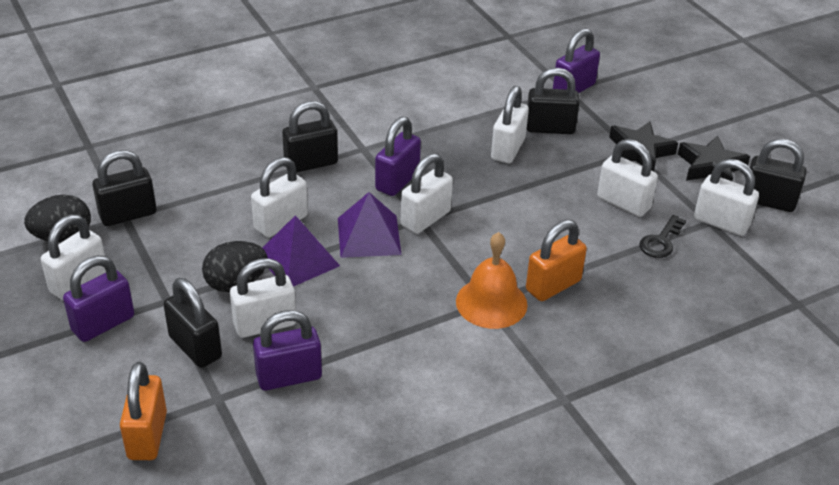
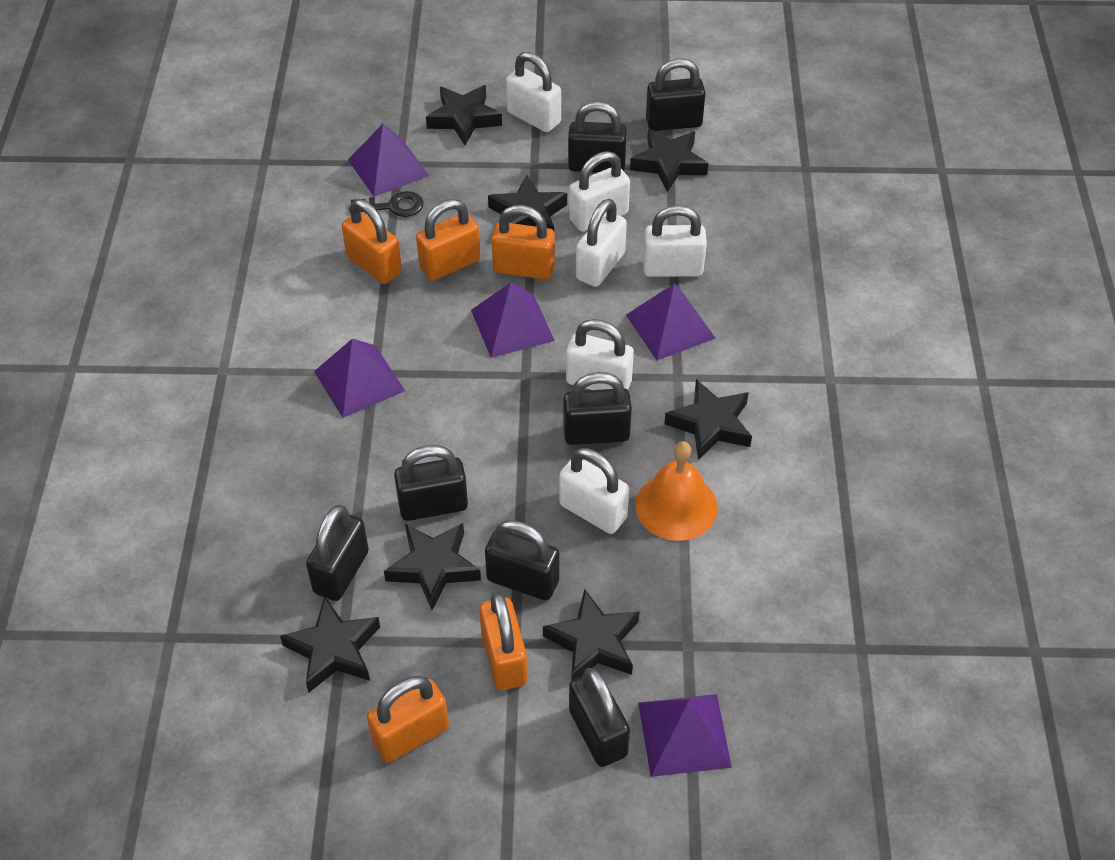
black egg: [24,195,91,242] [202,241,267,292] = 2 -> none = 0
black padlock: [92,150,156,226] [163,278,222,368] [282,101,338,173] [527,68,580,134] [750,139,806,212] = 5 -> [306,505,369,601] [394,445,468,521] [485,520,559,600] [563,372,632,445] [568,101,627,173] [569,668,630,767] [646,58,706,131] = 7
black star: [609,121,678,171] [678,135,750,181] = 2 -> [280,597,380,693] [384,523,481,610] [426,85,502,145] [488,175,567,231] [543,589,640,681] [630,129,708,192] [664,379,752,460] = 7
orange padlock: [120,362,167,460] [526,220,587,301] = 2 -> [342,199,402,284] [367,676,449,763] [416,199,480,281] [479,592,527,690] [491,205,555,280] = 5
purple padlock: [63,256,134,342] [253,310,322,391] [375,116,421,196] [553,28,600,93] = 4 -> none = 0
purple pyramid: [263,215,340,287] [338,192,402,258] = 2 -> [314,339,405,418] [348,124,429,197] [471,282,555,358] [626,283,715,360] [638,694,732,777] = 5
white padlock: [41,214,106,300] [230,258,296,338] [251,157,308,238] [401,153,453,234] [491,86,529,163] [597,139,658,217] [694,159,759,236] = 7 -> [506,52,561,132] [559,448,629,534] [566,319,634,390] [569,151,630,232] [576,199,627,287] [643,205,707,277] = 6

